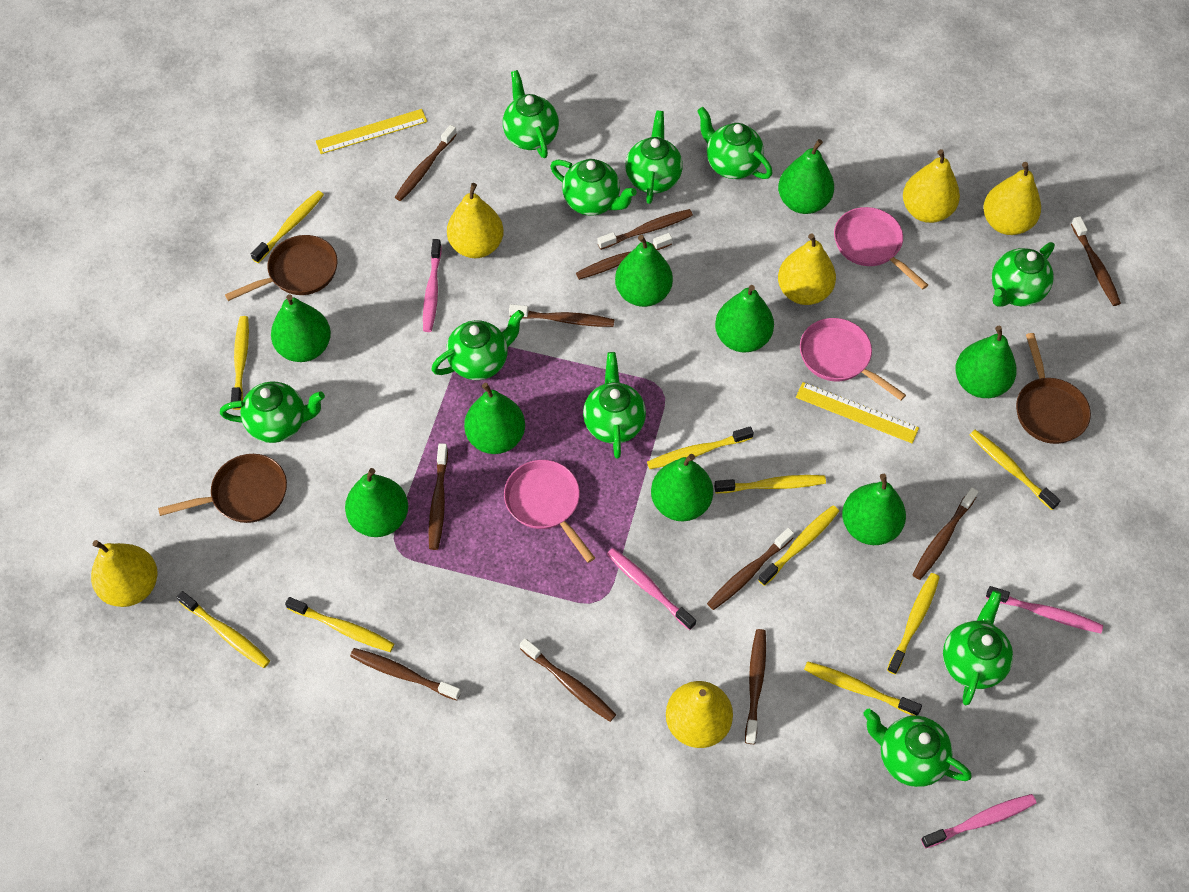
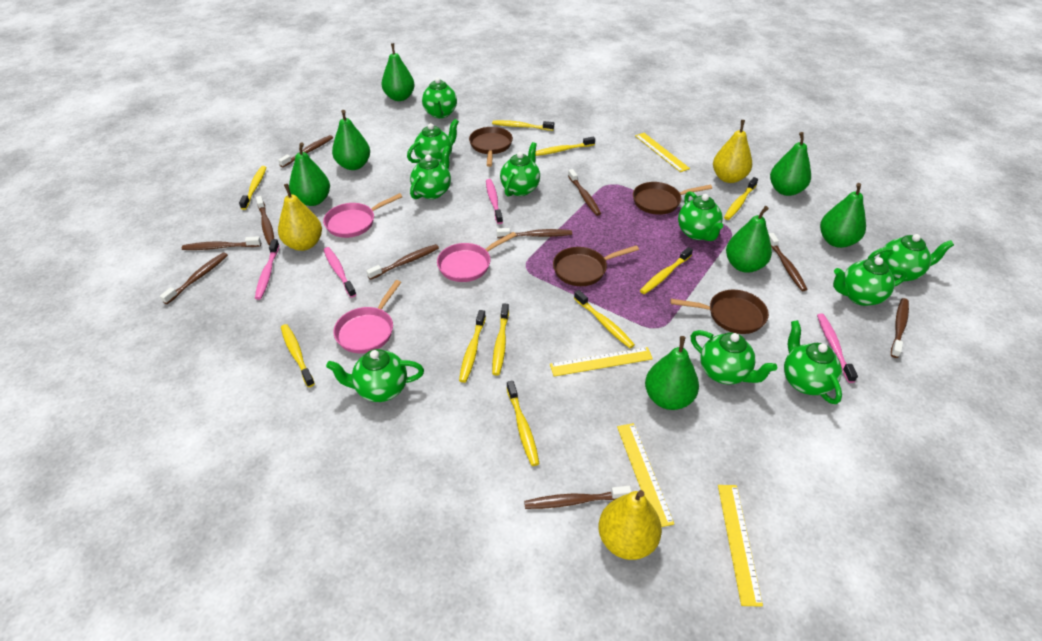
brown pan: [158,454,287,523] [225,235,338,301] [1016,333,1091,444] = 3 -> [469,127,513,167] [553,245,639,286] [633,182,712,215] [670,290,769,334] = 4
brown toothbrush: [350,648,461,701] [395,125,457,201] [429,443,448,550] [509,304,615,327] [520,638,616,722] [576,233,672,280] [597,209,693,250] [707,528,794,610] [745,629,766,744] [912,487,979,580] [1071,216,1121,306] = 11 -> [160,252,228,304] [182,236,261,250] [256,196,274,246] [278,135,333,168] [366,244,439,280] [497,228,572,238] [524,486,632,509] [568,169,601,216] [769,233,808,291] [891,298,909,358] = 10
green pear: [271,294,331,362] [345,468,408,537] [464,383,525,454] [615,235,673,307] [651,454,713,521] [715,285,774,353] [778,139,834,214] [842,474,906,545] [955,326,1017,398] = 9 -> [289,142,330,206] [332,110,370,170] [382,43,415,101] [645,336,699,410] [726,206,772,273] [770,132,811,196] [820,183,866,248] = 7
yellow pear: [91,540,158,607] [447,183,504,258] [666,681,733,748] [778,233,836,305] [903,149,960,223] [983,162,1041,235] = 6 -> [278,184,322,251] [598,490,662,560] [713,120,752,183] = 3
yellow ruler: [316,109,427,154] [796,382,919,443] = 2 -> [550,347,653,377] [617,423,674,527] [635,133,690,172] [718,485,763,607] = 4

